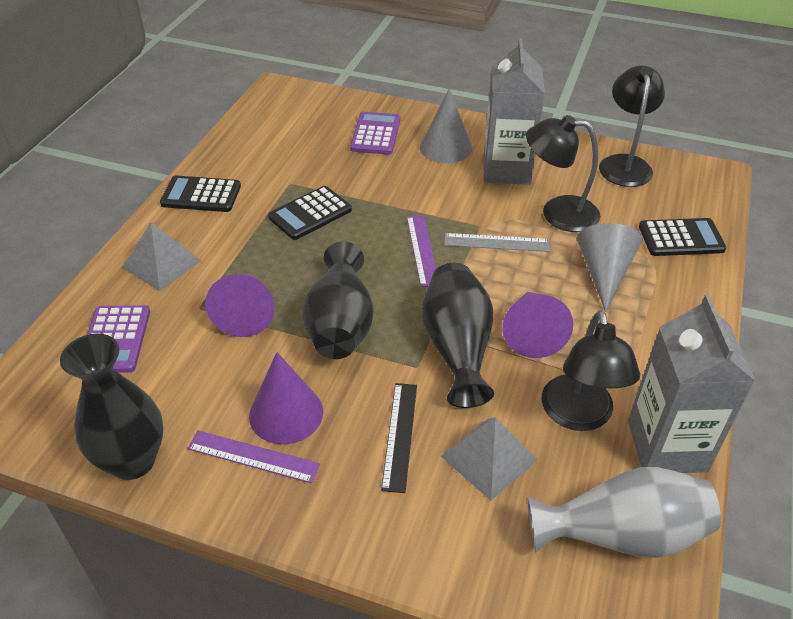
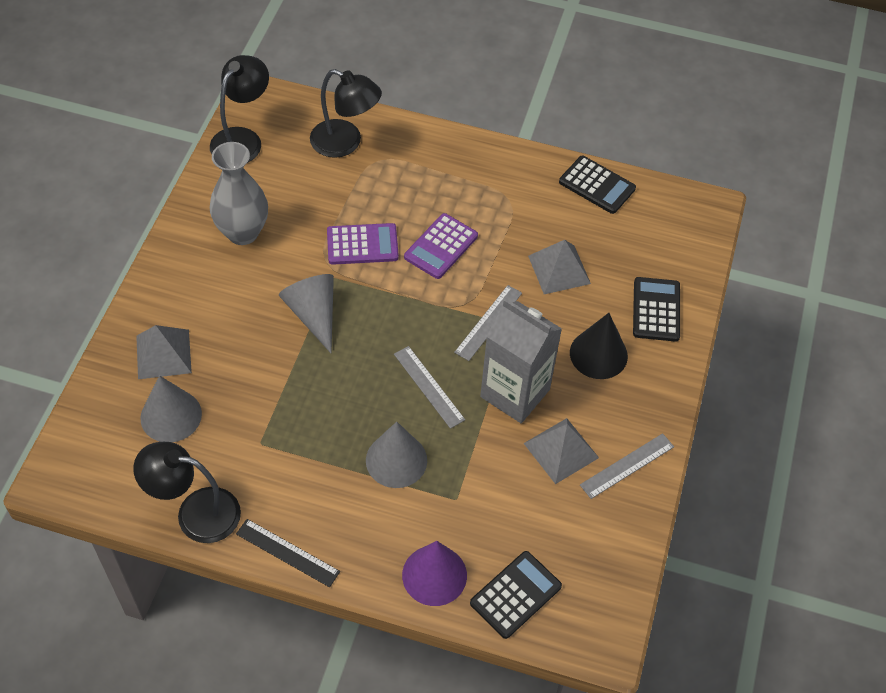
black cone: none = 0 -> [570,313,628,379] = 1
black vase: [60,334,163,480] [302,242,374,359] [422,263,494,408] = 3 -> none = 0
grey carton: [484,38,545,185] [628,295,755,473] = 2 -> [480,298,562,423] = 1
grey cone: [420,88,472,163] [577,223,642,312] = 2 -> [140,375,202,442] [279,274,334,353] [366,422,427,488] = 3
grey pyramid: [123,222,201,291] [441,417,538,501] = 2 -> [136,325,192,379] [524,418,599,484] [528,240,591,294] = 3
grey ruler: [444,233,550,252] = 1 -> [394,346,465,429] [454,285,522,361] [580,433,674,499] = 3
purple cone: [205,274,275,337] [249,352,323,444] [502,292,573,358] = 3 -> [402,541,467,606] = 1
purple ruler: [187,430,320,483] [407,215,436,287] = 2 -> none = 0

